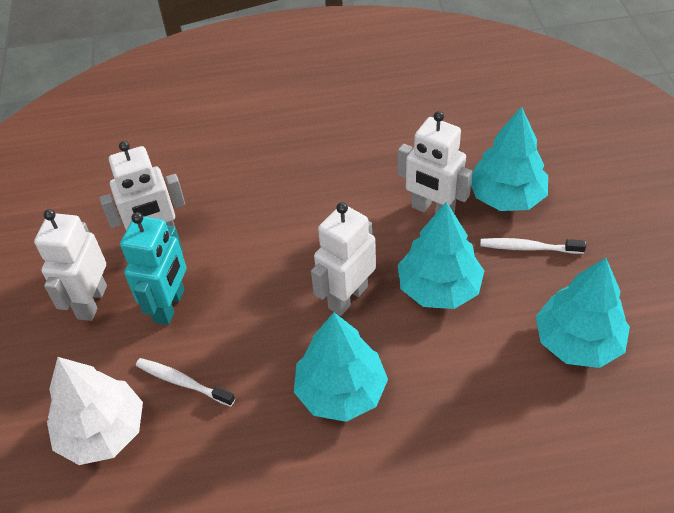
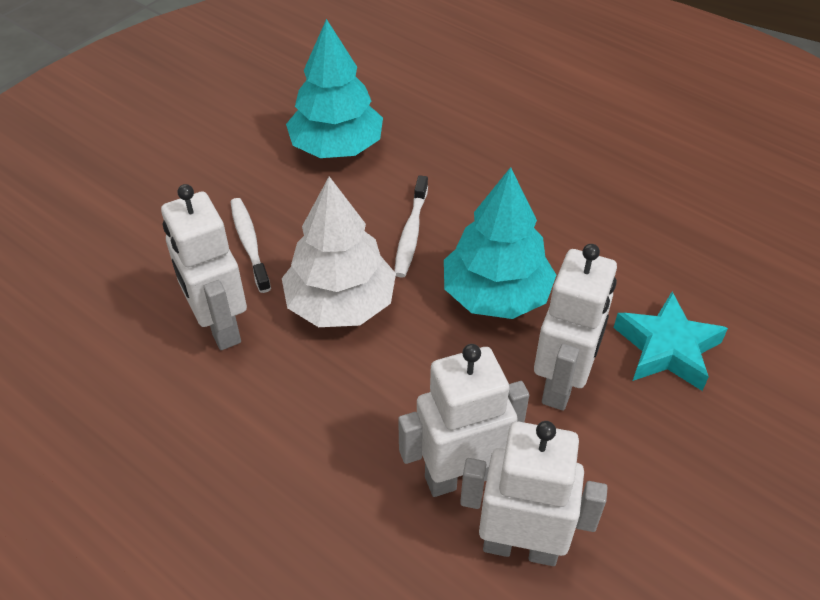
turquoise robot: [120,212,186,325] = 1 -> none = 0
turquoise star: none = 0 -> [614,292,728,391] = 1
turquoise tree: [294,312,388,422] [398,202,484,309] [471,106,548,211] [536,258,630,368] = 4 -> [286,19,383,158] [444,167,556,319] = 2

